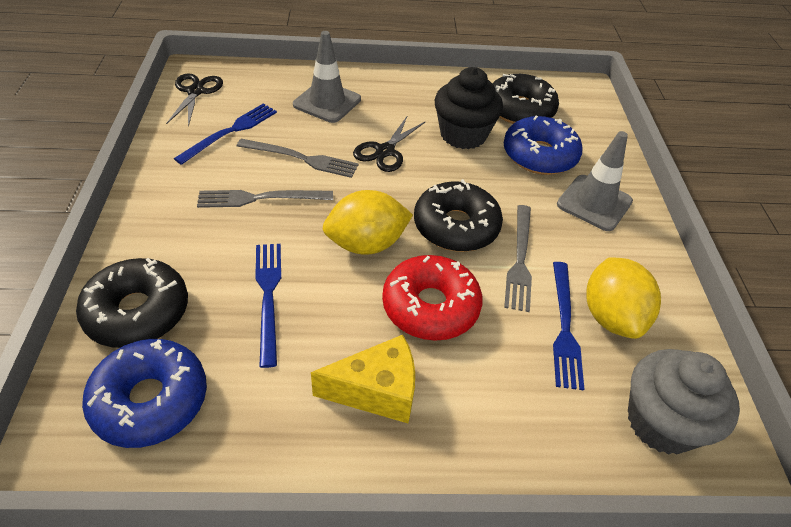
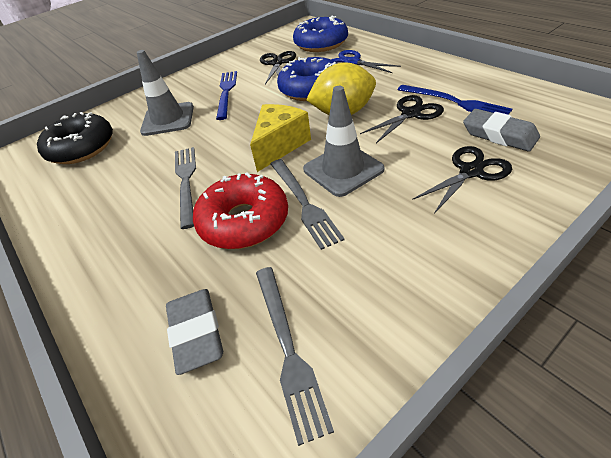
black cupcake: [435,67,503,149] = 1 -> none = 0
black donut: [76,258,188,348] [414,179,503,252] [492,74,559,124] = 3 -> [37,112,113,164] = 1
black scissors: [166,73,223,127] [353,117,426,172] = 2 -> [260,51,296,84] [360,95,444,143] [412,146,512,214] = 3
blue fork: [174,104,277,165] [255,244,281,368] [553,262,584,390] = 3 -> [216,71,237,120] [398,85,512,115] = 2
blue scissors: none = 0 -> [331,50,401,73] = 1
grey cupcake: [628,349,740,455] = 1 -> none = 0
grey eraser: none = 0 -> [166,289,223,375] [463,109,540,151] = 2
yellow lemon: [323,190,413,255] [587,257,661,339] = 2 -> [306,63,376,115] = 1

